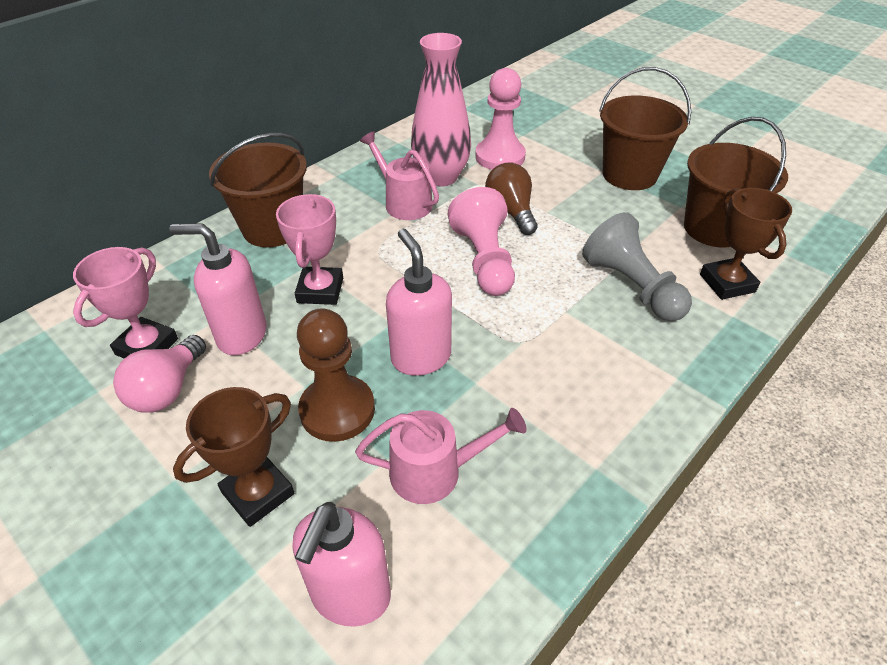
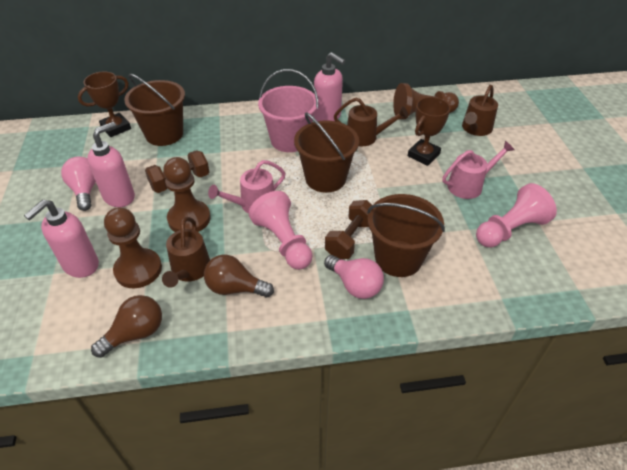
brown dumbbell: none = 0 -> [145,150,209,193] [325,200,372,259] = 2
brown light bulb: [485,162,538,235] = 1 -> [91,295,162,358] [204,255,274,298] = 2
brown pawn: [297,308,375,442] = 1 -> [104,207,162,288] [163,157,211,232] [393,83,459,120] = 3
brown watering can: none = 0 -> [162,217,210,288] [334,98,409,146] [462,85,498,136] = 3
grey pawn: [582,212,692,321] = 1 -> none = 0
pink bucket: none = 0 -> [258,69,318,152] = 1
pink light bulb: [113,335,206,413] = 1 -> [61,156,96,211] [324,255,384,299] = 2
pink trophy: [73,247,178,359] [276,194,343,305] = 2 -> none = 0
pink vase: [411,33,471,186] = 1 -> none = 0

